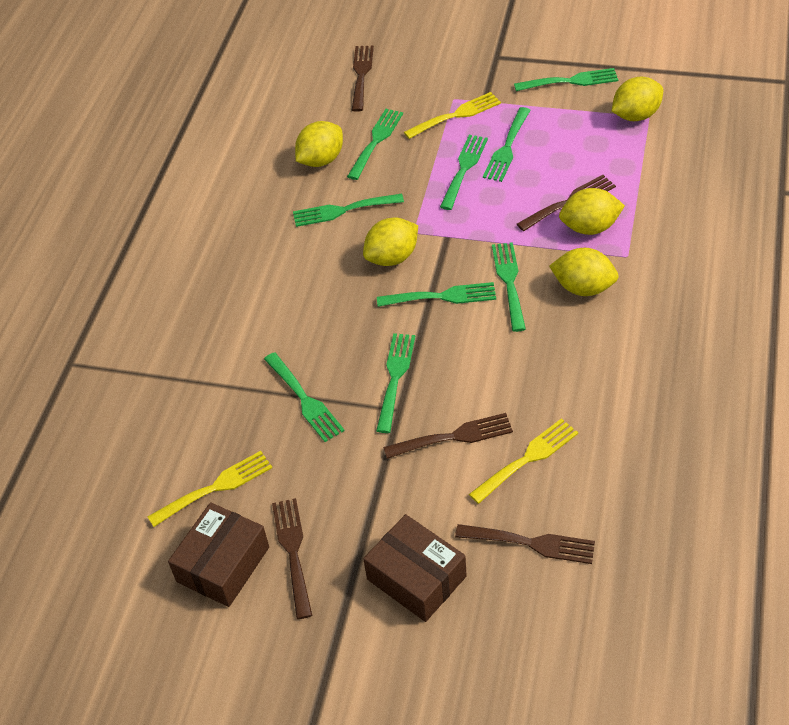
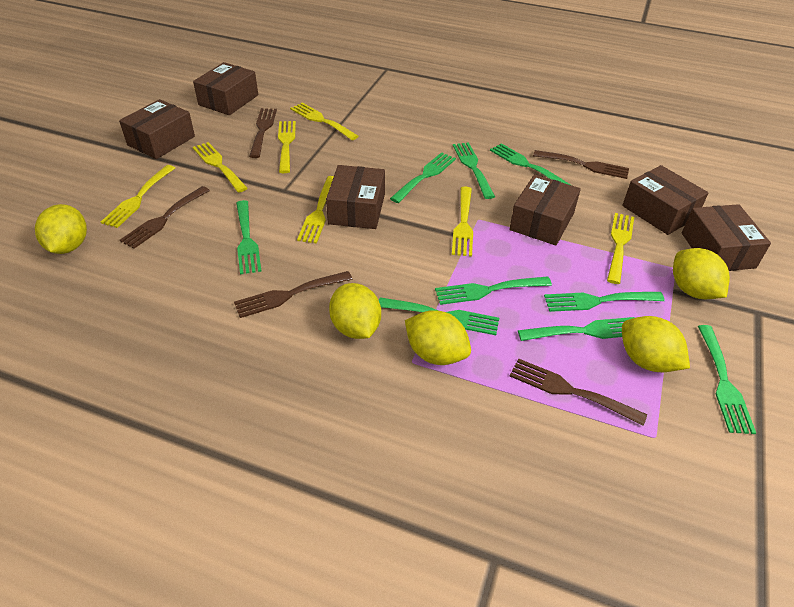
brown box: [168,502,269,607] [363,514,467,622] = 2 -> [119,99,195,159] [193,62,258,115] [326,165,385,229] [509,174,581,245] [622,165,708,235] [682,204,771,271] = 6
yellow fork: [147,451,272,527] [404,92,501,139] [469,418,578,504] = 3 -> [101,165,175,228] [193,142,248,193] [278,121,296,173] [290,103,359,140] [297,176,334,244] [452,186,473,257] [607,213,634,284] = 7

